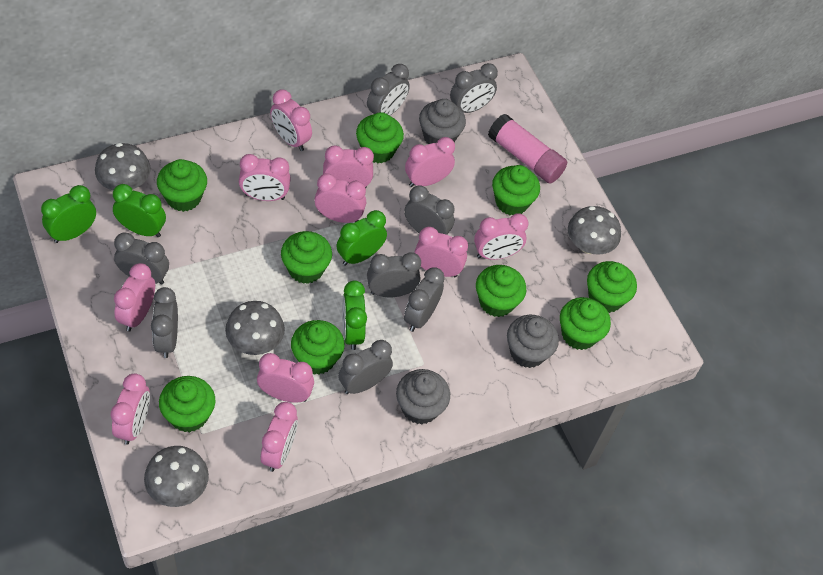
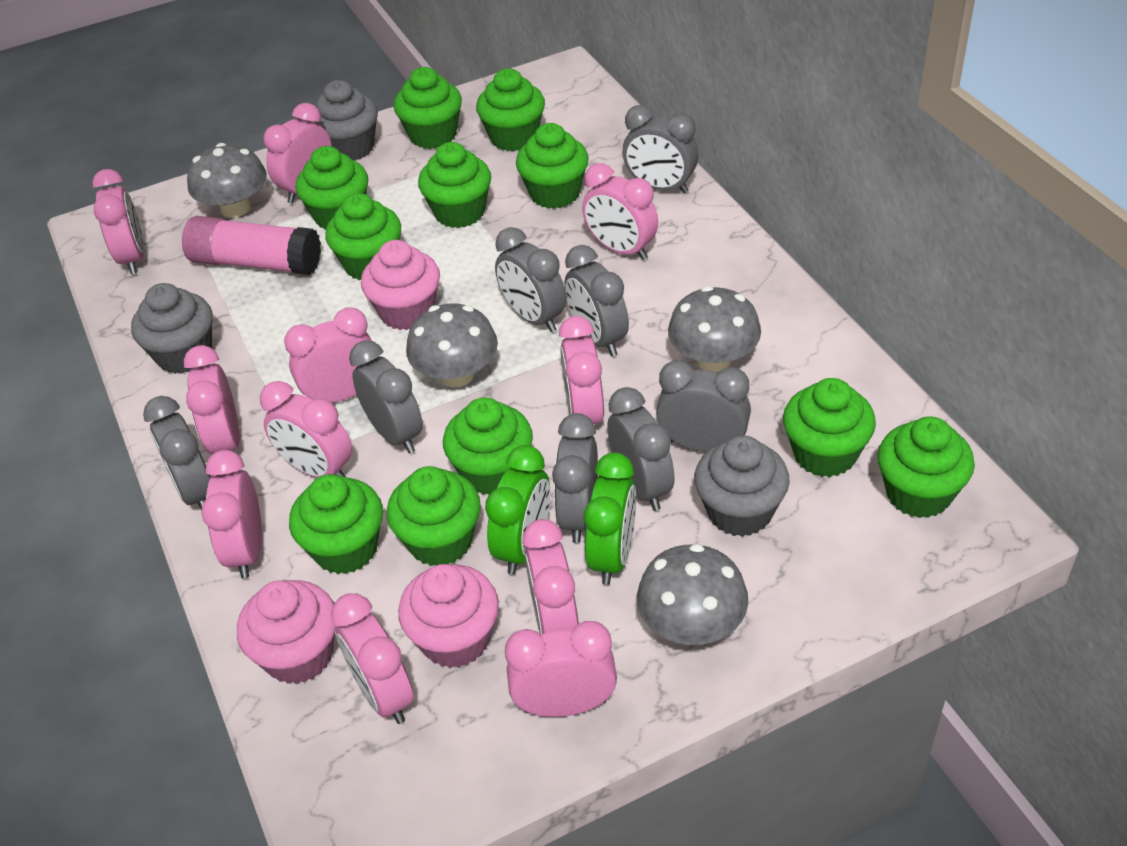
green clock: [41,185,96,243] [113,184,166,237] [337,210,387,266] [342,280,367,350] = 4 -> [485,445,550,575] [584,452,636,585] = 2
green cupcake: [157,159,207,212] [159,376,215,432] [281,231,332,284] [291,320,345,375] [356,112,404,163] [476,265,526,317] [492,165,540,215] [560,297,611,350] [587,261,637,313] = 9 -> [289,474,383,574] [296,146,368,230] [325,193,401,280] [386,466,481,566] [394,67,462,149] [418,142,491,228] [443,397,533,495] [476,69,545,151] [516,123,589,209] [783,378,876,477] [878,416,975,518] = 11
pink cupcake: none = 0 -> [237,580,336,684] [361,240,440,330] [398,564,499,668] = 3

